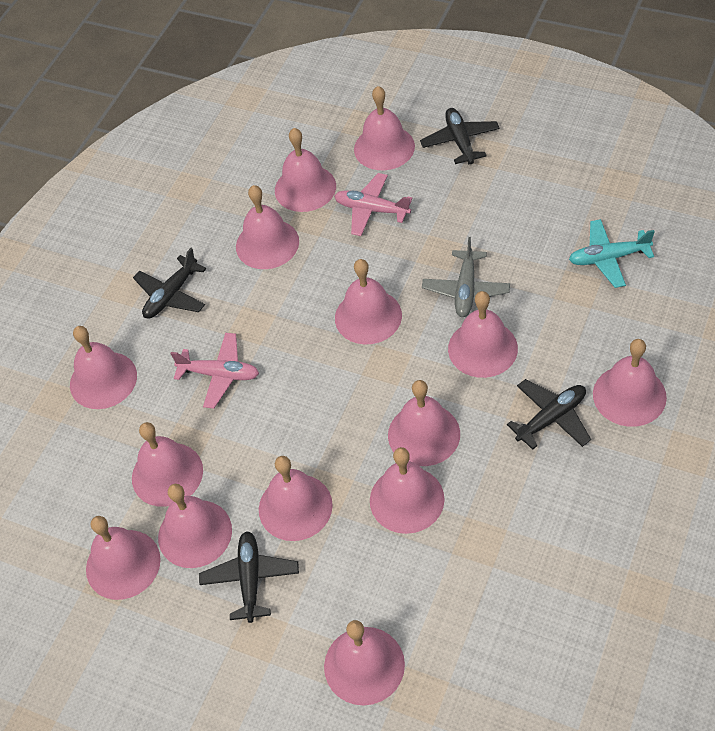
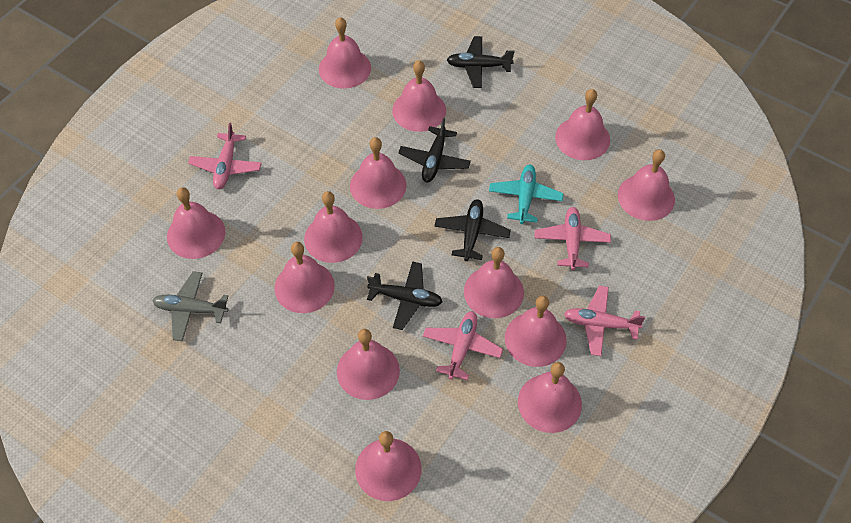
pink bell: [70,326,137,409] [86,516,161,600] [132,422,203,507] [158,484,232,568] [236,185,299,269] [259,456,333,541] [275,128,336,212] [324,620,405,705] [335,259,402,345] [354,86,415,170] [370,447,445,534] [388,380,460,466] [448,291,518,378] [593,339,667,427] = 14 -> [167,187,225,259] [274,242,335,313] [304,191,363,263] [319,17,371,89] [337,329,400,400] [350,137,407,209] [355,431,422,501] [392,60,446,132] [464,247,524,318] [505,296,567,367] [518,362,582,433] [555,89,610,160] [618,149,675,221] = 13
pink plane: [170,333,259,409] [334,173,413,236] = 2 -> [188,122,262,189] [423,311,503,380] [535,207,611,270] [564,286,645,356] = 4

